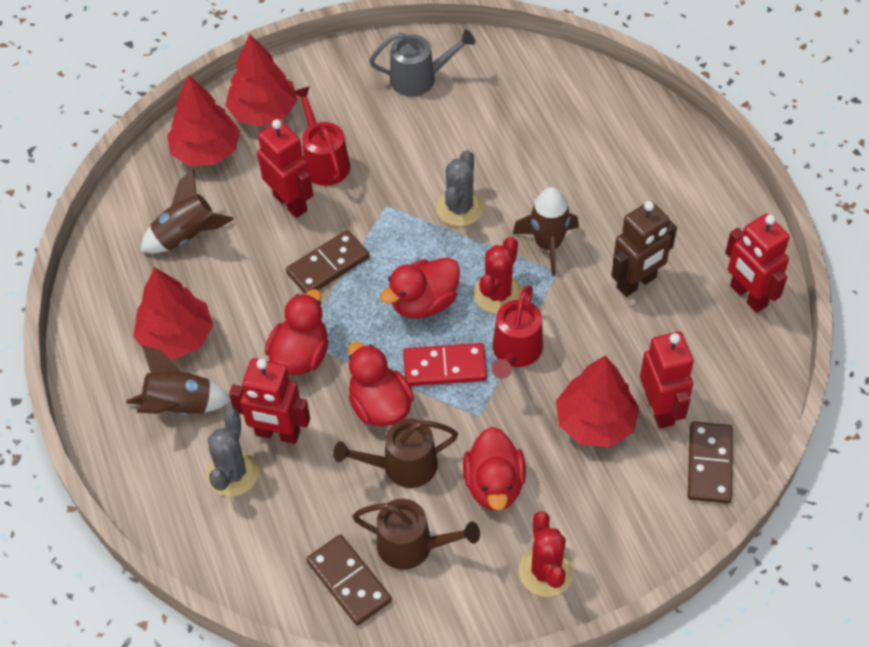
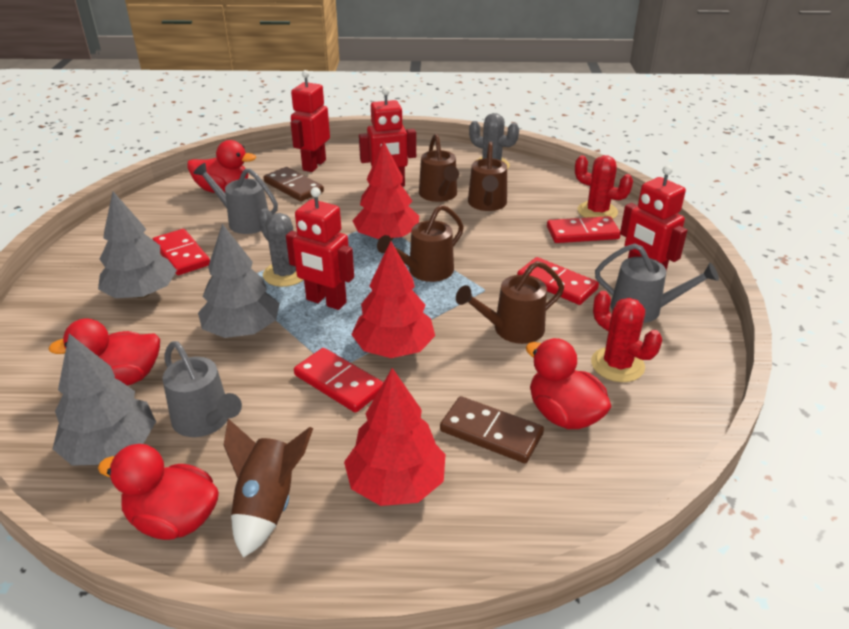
brown domino: [286,230,370,294] [306,534,392,626] [688,422,733,504] = 3 -> [264,167,324,202] [440,396,544,463] = 2
brown robot: [611,201,677,297] = 1 -> none = 0
brown rocket: [126,345,231,415] [140,168,234,253] [512,187,579,276] = 3 -> [224,419,313,558] = 1
brown watering can: [333,418,458,488] [352,499,480,570] = 2 -> [377,205,464,282] [419,134,459,202] [456,261,564,344] [468,142,507,211] = 4
grey tree: none = 0 -> [53,334,156,466] [98,192,177,298] [198,224,280,338] = 3
grey watering can: [369,30,475,97] = 1 -> [162,341,242,437] [193,163,278,234] [595,243,719,323] = 3
red domino: [403,343,487,386] = 1 -> [152,229,210,275] [294,348,384,413] [517,257,599,305] [547,216,621,243] = 4
red tree: [133,267,213,359] [167,74,240,166] [225,34,298,126] [556,356,639,447] = 4 -> [344,368,446,506] [351,241,435,358] [352,141,419,240] = 3
red watering can: [293,86,350,186] [492,285,543,379] = 2 -> none = 0

